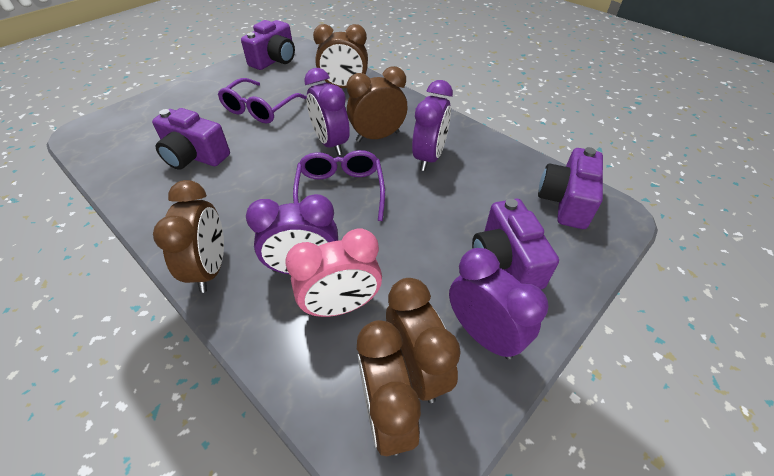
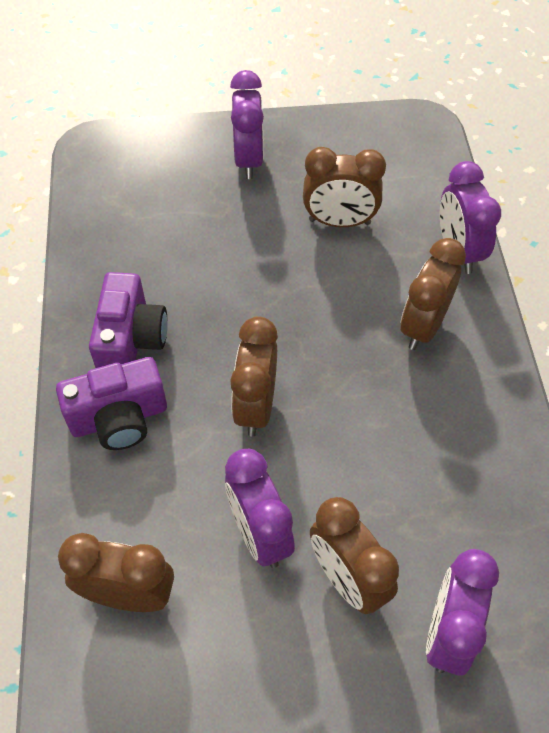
pink clock: [285,228,382,317] = 1 -> none = 0
purple camera: [152,108,230,170] [241,20,295,70] [472,199,559,290] [538,147,603,229] = 4 -> [56,357,167,450] [89,272,168,368] = 2
purple glasses: [218,78,307,124] [293,150,385,221] = 2 -> none = 0

